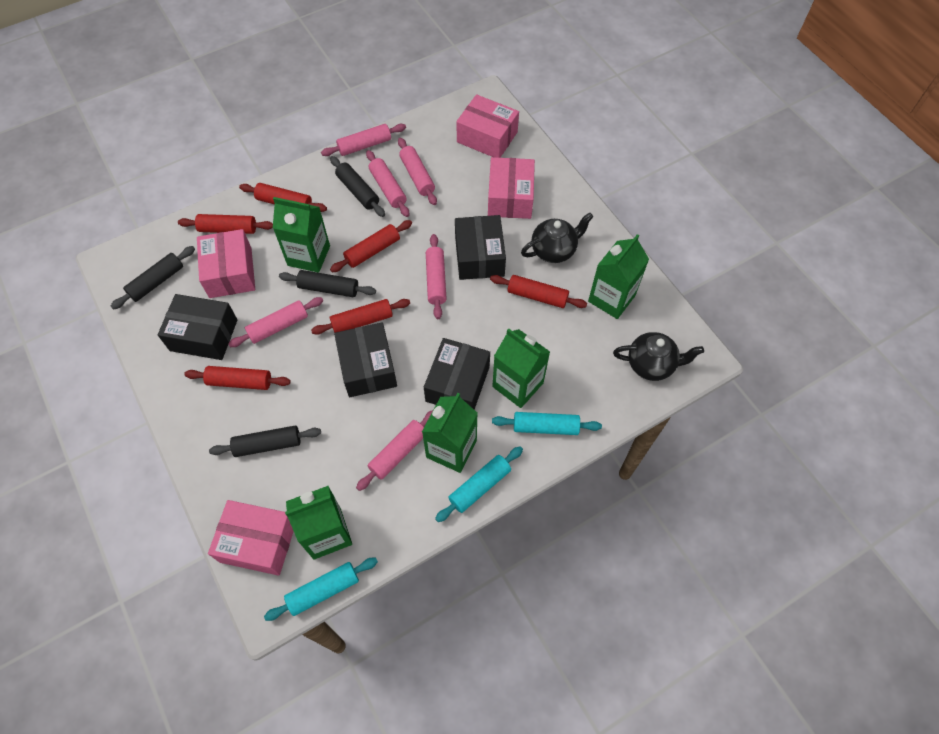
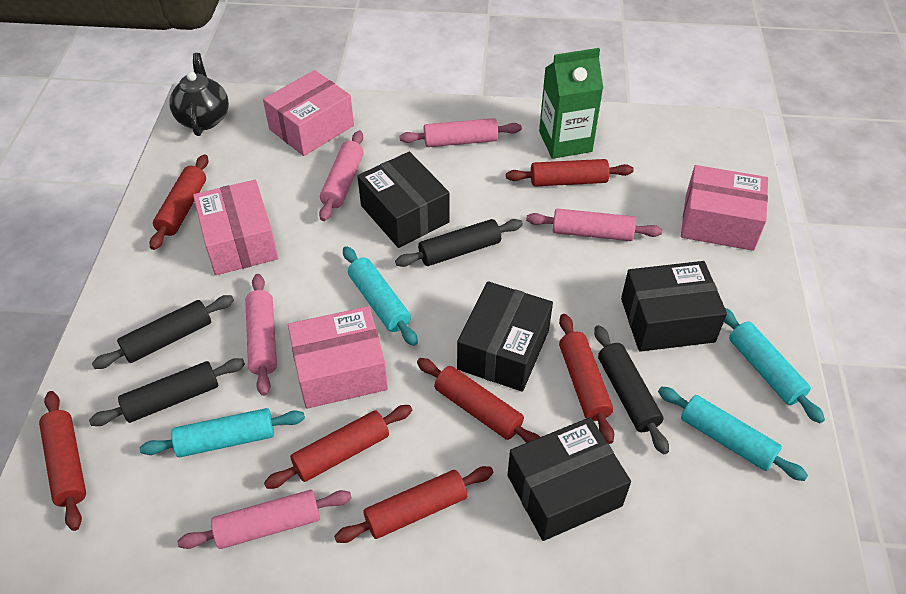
black teapot: [521,213,593,263] [613,332,704,381] = 2 -> [169,53,229,136] = 1
green carton: [273,197,330,273] [285,486,352,560] [422,393,478,473] [492,328,550,408] [588,234,649,319] = 5 -> [539,48,603,159] = 1
pink rolling pin: [228,297,323,347] [321,124,406,156] [356,410,433,491] [366,150,409,217] [398,138,437,205] [426,234,447,319] = 6 -> [177,490,352,549] [245,274,277,396] [319,131,364,221] [400,118,522,147] [526,209,662,241] = 5
red rolling pin: [178,214,273,234] [184,366,291,390] [239,183,327,212] [311,299,410,335] [330,220,412,272] [490,275,587,308] = 6 -> [39,391,86,531] [150,154,208,250] [264,405,412,489] [334,466,493,543] [417,358,540,443] [506,159,634,187] [559,314,614,444] = 7
turquoise rolling pin: [264,558,378,621] [435,446,523,522] [492,412,602,435] = 3 -> [140,408,305,457] [343,246,418,346] [658,386,808,481] [724,308,825,423] = 4

